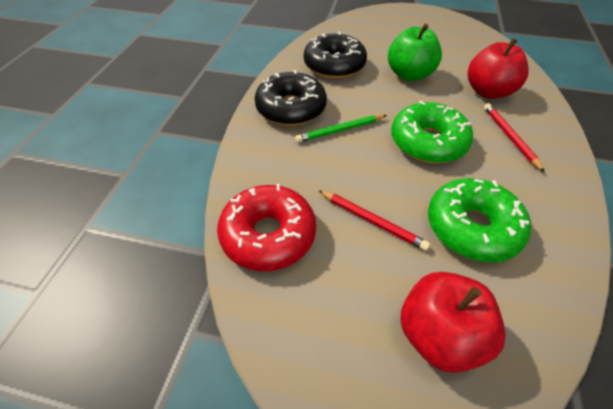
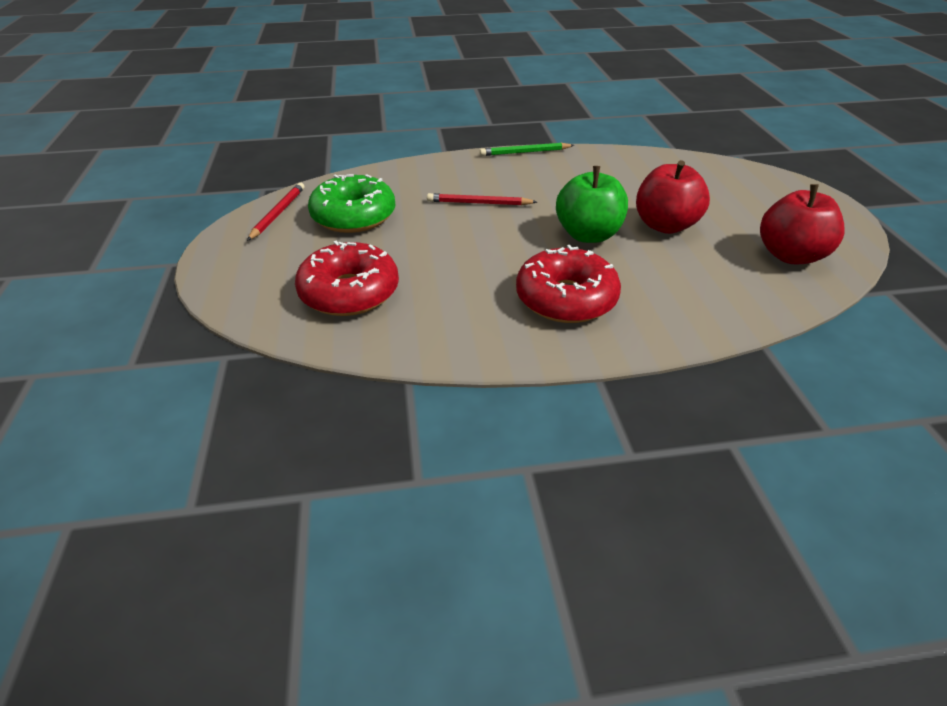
black donut: [255,70,327,126] [304,32,367,79] = 2 -> none = 0
green donut: [391,101,473,163] [428,178,531,262] = 2 -> [308,174,396,233] = 1
red donut: [217,184,316,271] = 1 -> [295,241,399,316] [516,245,621,323] = 2

